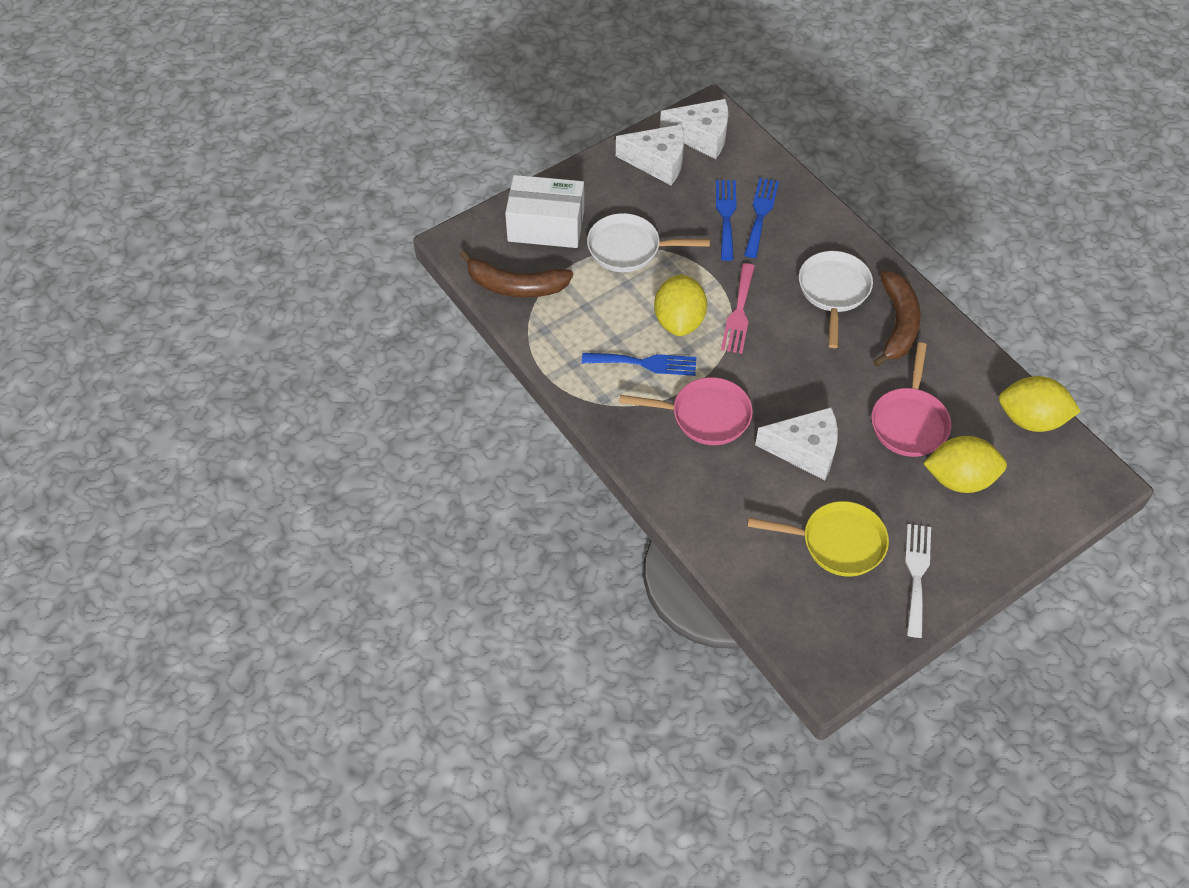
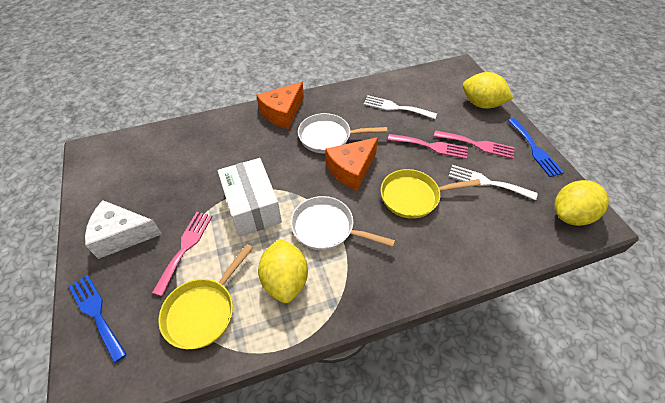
blue fork: [582,353,696,376] [716,180,737,261] [744,178,779,258] = 3 -> [69,275,127,363] [508,118,564,177] = 2
brown banana: [459,250,573,298] [873,271,921,367] = 2 -> none = 0
orange cheese: none = 0 -> [256,82,304,129] [325,137,378,191] = 2
pink fork: [721,263,755,354] = 1 -> [152,212,213,296] [388,134,468,159] [434,130,515,159] = 3
pink pan: [619,377,753,445] [871,342,951,457] = 2 -> none = 0
white cheese: [616,124,684,185] [660,99,728,159] [755,407,838,480] = 3 -> [85,200,162,259] = 1
white fork: [905,524,931,638] = 1 -> [363,95,437,119] [448,165,538,200] = 2
yellow pan: [747,501,889,577] = 1 -> [159,244,253,349] [381,169,481,219] = 2

